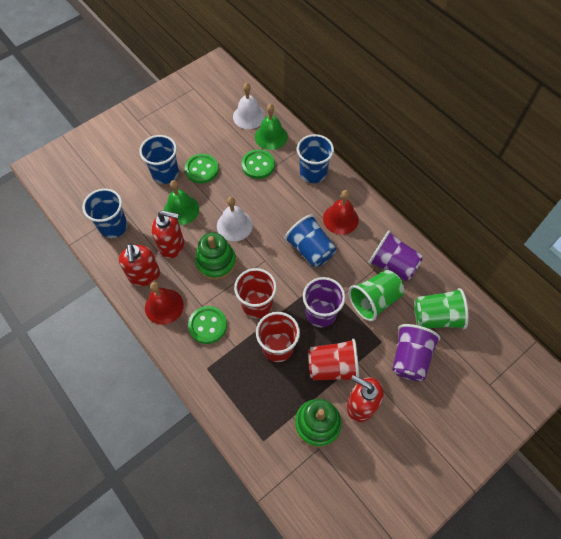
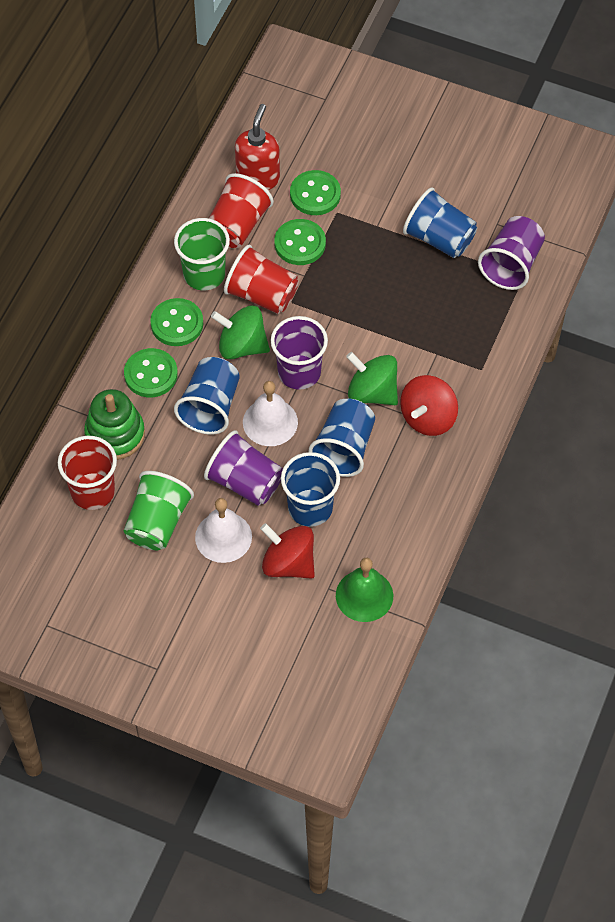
green bell: [164,180,199,225] [255,104,288,150] = 2 -> [336,558,393,622] = 1
green button: [185,154,219,184] [188,306,227,344] [242,149,275,179] = 3 -> [124,348,178,397] [150,298,203,346] [274,219,326,265] [290,170,341,215] = 4
green spinning top: none = 0 -> [211,306,270,359] [346,352,398,405] = 2
green stacking toy: [195,232,236,280] [295,399,342,448] = 2 -> [84,389,145,460] = 1
red bell: [145,282,184,325] [323,190,359,235] = 2 -> none = 0
red soap dispenser: [119,243,160,286] [152,210,184,259] [347,375,383,422] = 3 -> [235,104,280,190] = 1
red spinning top: none = 0 -> [260,523,315,579] [400,375,458,436] = 2

